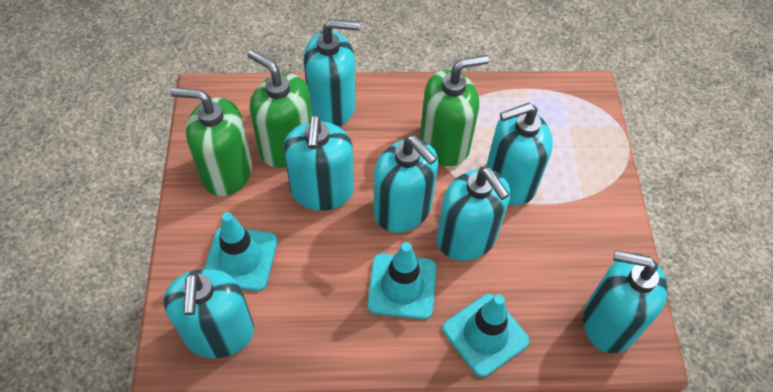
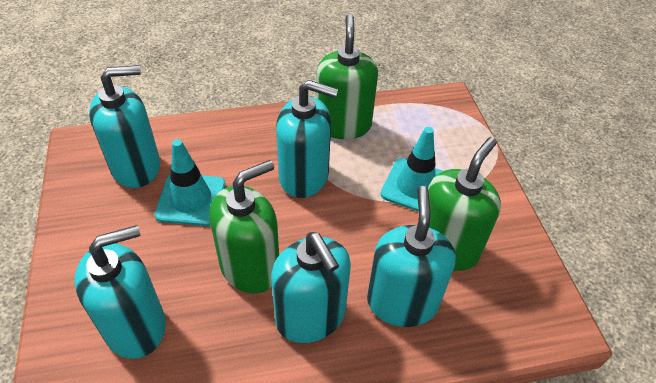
turquoise soap dispenser: [164,269,254,358] [284,115,354,211] [304,19,360,127] [374,136,438,233] [437,167,510,261] [486,103,553,206] [583,250,668,354] = 7 -> [75,225,166,359] [89,65,160,188] [271,232,351,343] [276,80,339,198] [367,186,456,327] = 5
turquoise traffic cone: [204,212,277,291] [367,242,437,319] [443,294,530,377] = 3 -> [155,139,226,226] [381,127,443,212] = 2

